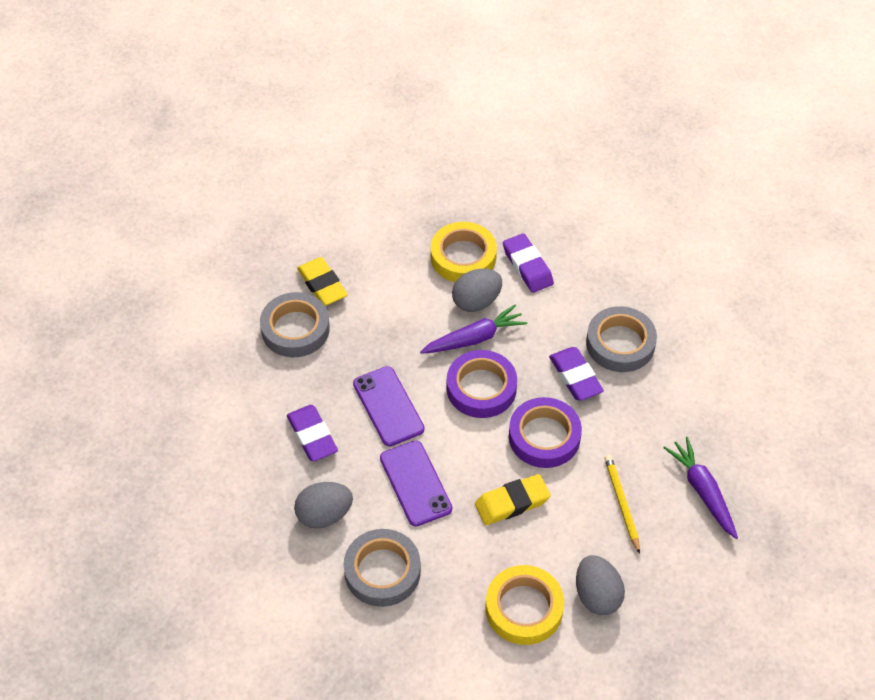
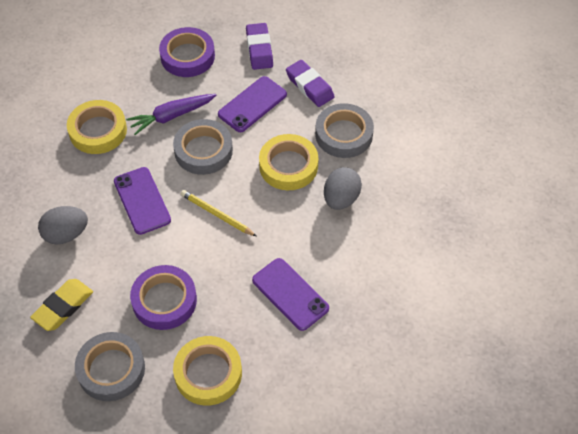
grey egg: [294,482,353,529] [452,269,502,312] [576,555,625,615] = 3 -> [38,206,88,245] [324,167,362,210] = 2
purple carrot: [420,304,527,354] [663,437,738,539] = 2 -> [126,94,216,135] = 1
purple eraser: [287,405,338,462] [503,233,554,293] [549,347,604,401] = 3 -> [246,23,273,70] [286,60,335,107] = 2
purple phone: [353,366,424,446] [380,440,452,526] = 2 -> [114,167,171,235] [218,76,287,132] [252,258,329,331] = 3
yellow eraser: [297,257,348,306] [475,474,551,525] = 2 -> [30,279,93,331] = 1
yellow tape: [431,222,497,282] [485,565,564,645] = 2 -> [67,100,127,154] [173,336,242,406] [259,134,318,190] = 3

